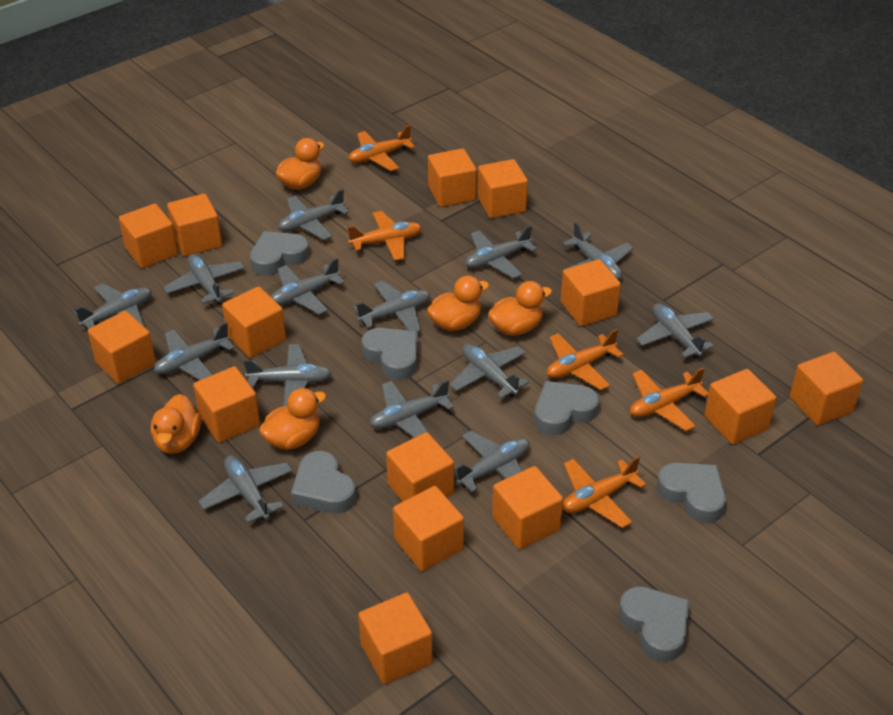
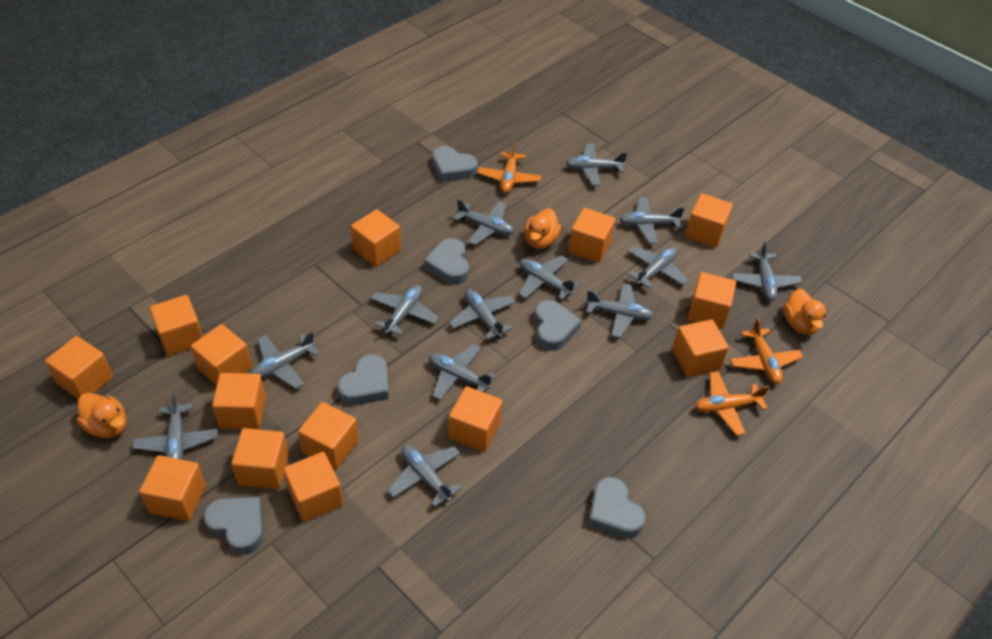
grey plane: [74,283,152,330] [154,322,235,380] [163,254,245,305] [198,455,293,523] [244,344,332,406] [271,258,345,315] [278,189,349,240] [353,281,430,332] [370,380,454,438] [450,344,529,399] [454,430,529,493] [465,225,537,279] [562,222,633,280] [636,303,714,358] = 14 -> [132,393,218,460] [250,332,320,389] [371,285,439,336] [387,444,462,507] [429,344,496,400] [449,289,516,340] [453,199,514,245] [519,255,579,300] [566,144,627,186] [586,283,654,338] [619,197,685,244] [628,246,689,289] [732,241,802,301] = 13
orange duck: [151,394,201,454] [259,388,326,450] [276,138,325,190] [427,276,489,331] [488,281,552,336] = 5 -> [77,393,126,438] [525,208,561,249] [783,288,826,335] = 3
orange plane: [348,211,422,261] [349,125,415,171] [547,329,624,390] [562,456,646,528] [630,368,708,431] = 5 -> [477,142,541,193] [695,371,769,436] [730,318,803,384] = 3

